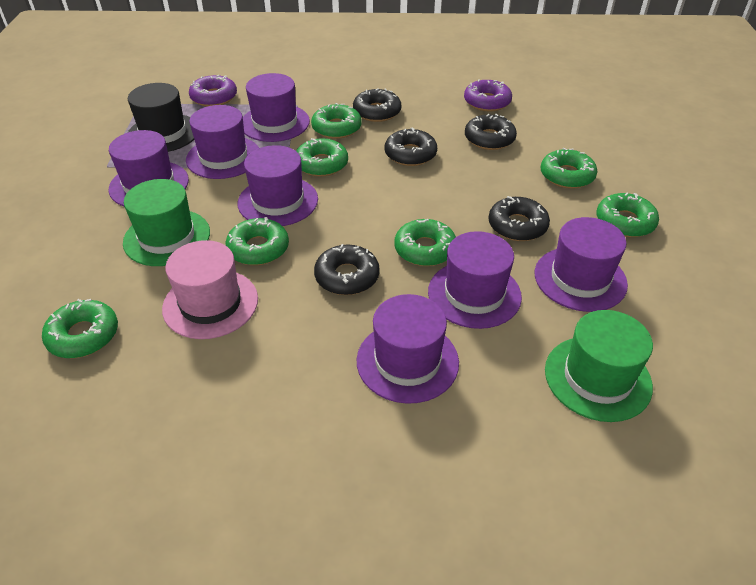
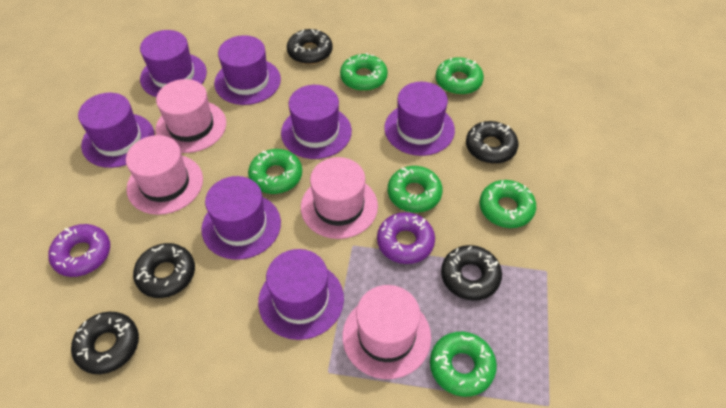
black hat: [128,83,194,152] = 1 -> none = 0
green donut: [42,299,118,358] [225,217,289,265] [296,138,348,177] [311,103,362,139] [394,219,456,266] [541,148,597,189] [596,193,659,237] = 7 -> [248,149,302,194] [340,53,388,91] [388,166,443,213] [430,332,497,397] [436,57,484,95] [480,180,536,228] = 6
green hat: [123,179,210,266] [545,310,653,422] = 2 -> none = 0
pink hat: [162,240,258,339] = 1 -> [126,135,203,215] [155,79,226,153] [301,157,378,239] [342,285,431,379] = 4

